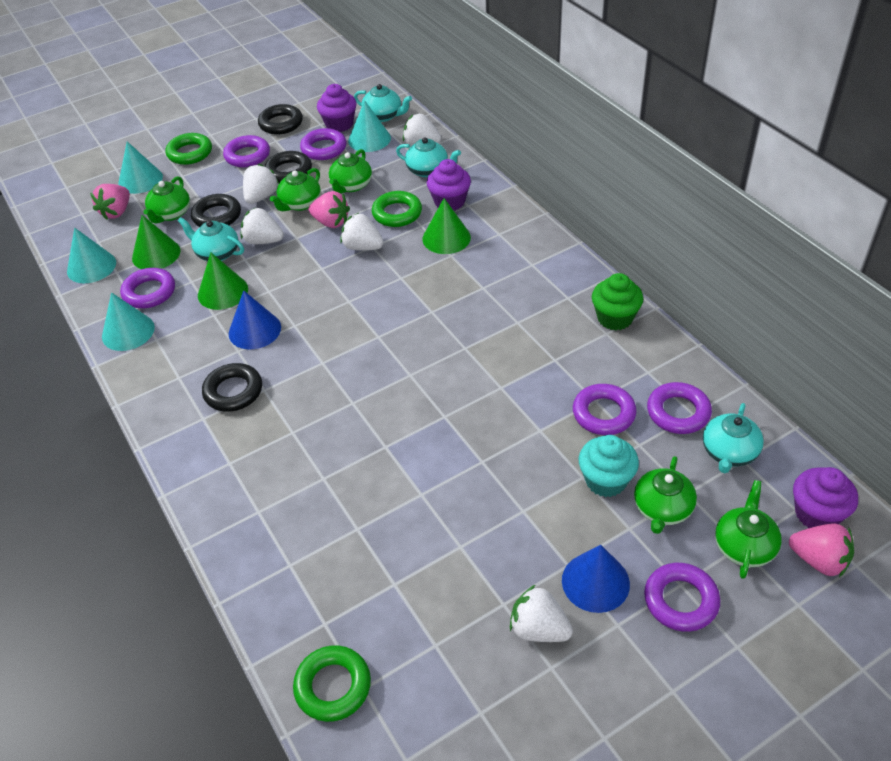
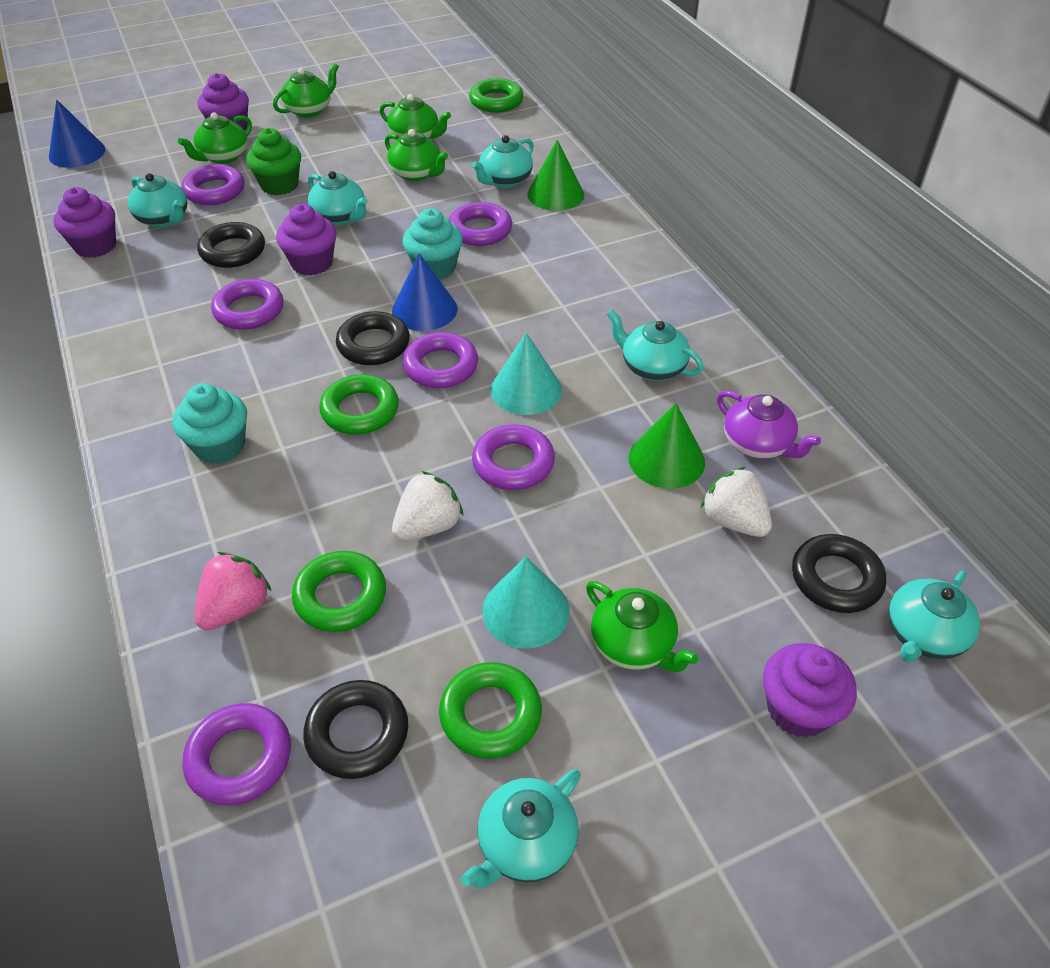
green cone: [132,215,181,269] [198,253,248,310] [422,198,471,254] = 3 -> [527,140,584,211] [629,403,705,489] = 2
green ring: [166,133,212,165] [293,645,371,722] [372,191,422,227] = 3 -> [292,551,386,632] [319,374,399,435] [439,662,542,759] [469,78,524,113] = 4
pink strawberry: [90,184,130,220] [309,191,350,228] [789,524,854,577] = 3 -> [195,552,271,630] = 1
purple cupcake: [317,84,356,132] [427,159,471,211] [793,467,858,528] = 3 -> [53,187,116,258] [197,73,249,130] [276,204,337,276] [763,643,857,738] = 4
purple teapot: none = 0 -> [717,390,821,459] = 1
turquoise cone: [67,228,116,283] [102,292,155,351] [118,141,163,194] [348,100,391,152] = 4 -> [483,557,570,648] [491,333,562,415] = 2
turquoise cupcake: [579,435,639,497] = 1 -> [173,383,247,464] [403,209,463,279] = 2
turquoise teapot: [178,217,244,261] [354,84,412,122] [396,137,461,177] [703,403,764,473] = 4 -> [128,173,187,227] [308,171,368,225] [461,769,581,888] [472,135,534,188] [607,310,704,381] [888,571,980,662] = 6
white strawberry: [241,208,284,244] [243,164,279,204] [340,213,384,251] [403,114,441,146] [510,585,573,642] = 5 -> [392,471,463,540] [700,467,772,537] = 2

